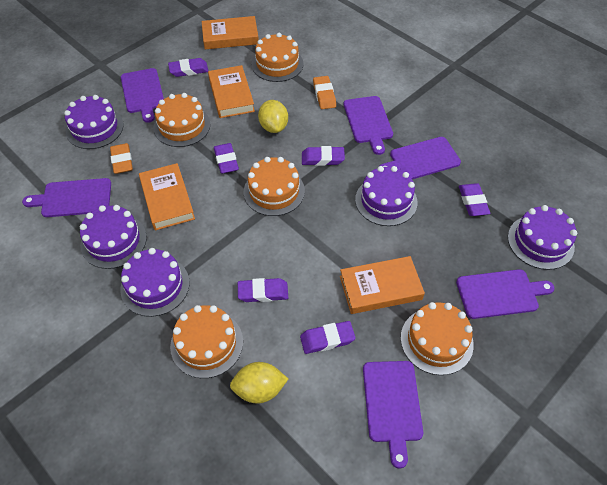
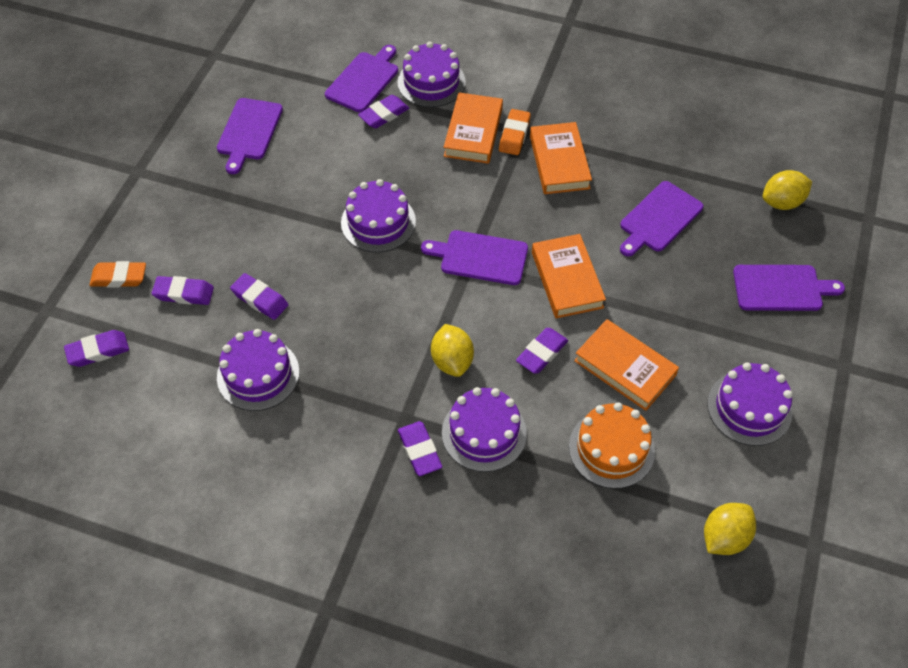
orange cake: [153,93,210,147] [170,305,243,378] [244,157,305,216] [252,33,304,82] [401,302,474,375] = 5 -> [569,402,655,489] = 1
purple cutting board: [22,178,111,217] [121,68,164,123] [343,96,393,155] [363,361,423,469] [380,137,461,179] [456,269,555,319] = 6 -> [217,98,283,174] [325,45,398,113] [421,230,528,285] [620,181,703,256] [733,265,845,311] = 5
yellow lemon: [230,362,288,403] [258,100,288,133] = 2 -> [431,324,474,377] [704,503,756,555] [762,170,812,210] = 3

